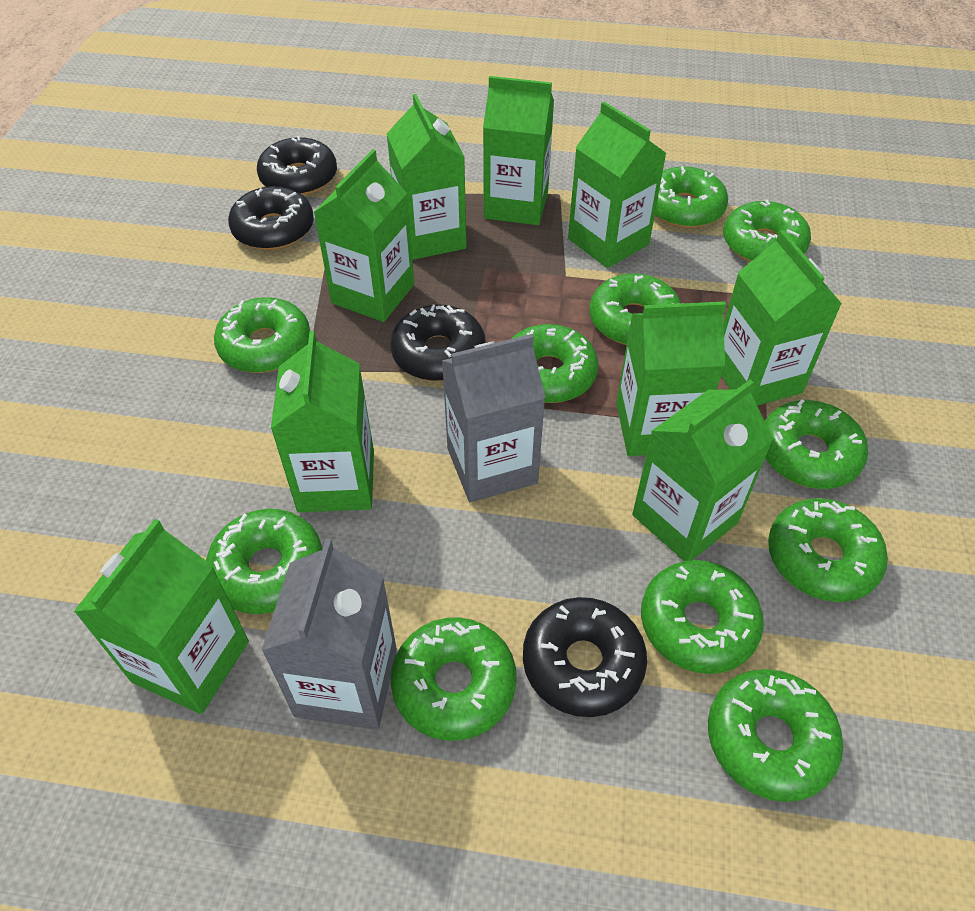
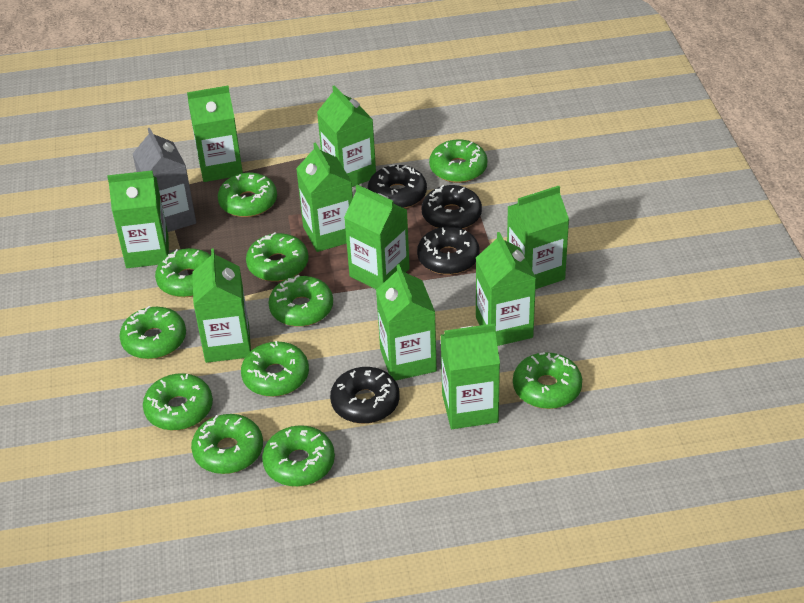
green carton: [74,519,249,714] [271,331,374,512] [313,149,414,322] [387,94,467,260] [483,76,554,225] [568,102,667,268] [616,301,726,456] [632,380,773,561] [721,230,842,406] = 9 -> [107,171,169,268] [187,86,243,182] [192,248,251,363] [296,142,353,252] [317,85,376,187] [344,184,410,289] [376,264,437,381] [441,324,500,429] [476,232,536,346] [507,186,569,289] = 10
grey carton: [261,539,397,729] [442,334,545,502] = 2 -> [132,128,196,232] = 1

